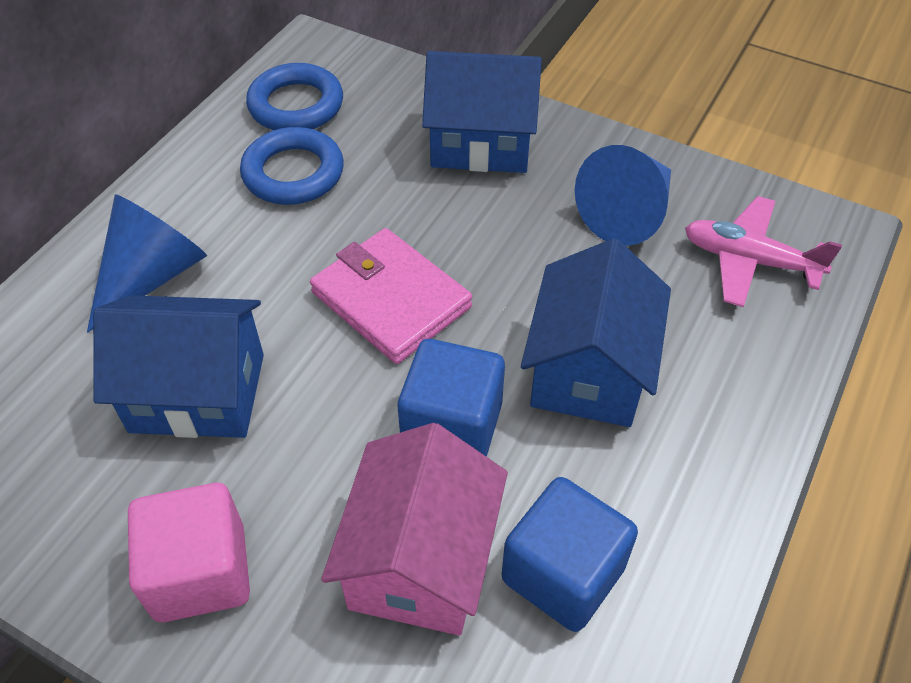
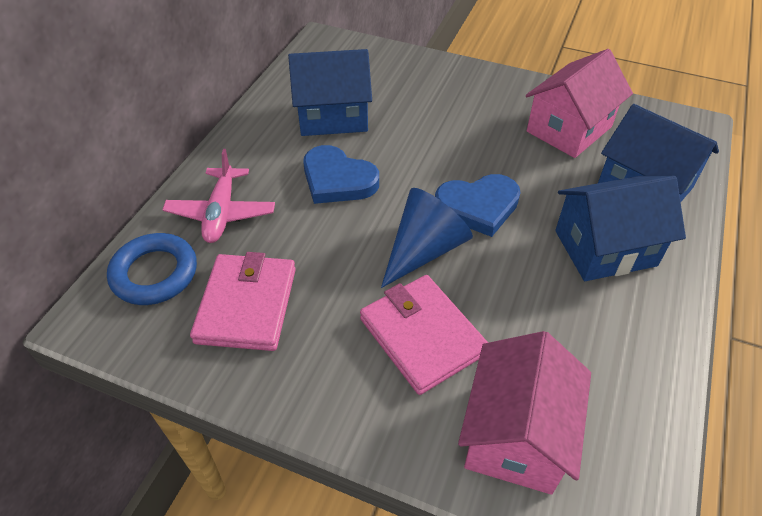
blue cone: [87,194,207,333] [575,145,671,246] = 2 -> [381,188,473,288] = 1
blue cube: [398,339,505,457] [502,477,638,632] = 2 -> none = 0
blue heart: none = 0 -> [303,145,379,204] [435,174,521,237] = 2
blue ring: [240,127,344,205] [246,63,343,130] = 2 -> [107,233,197,305] = 1
pink cube: [128,483,250,622] = 1 -> none = 0
pink house: [321,423,508,636] = 1 -> [458,331,591,495] [526,49,633,158] = 2
pink wallet: [310,228,472,364] = 1 -> [190,252,296,351] [360,275,488,395] = 2

